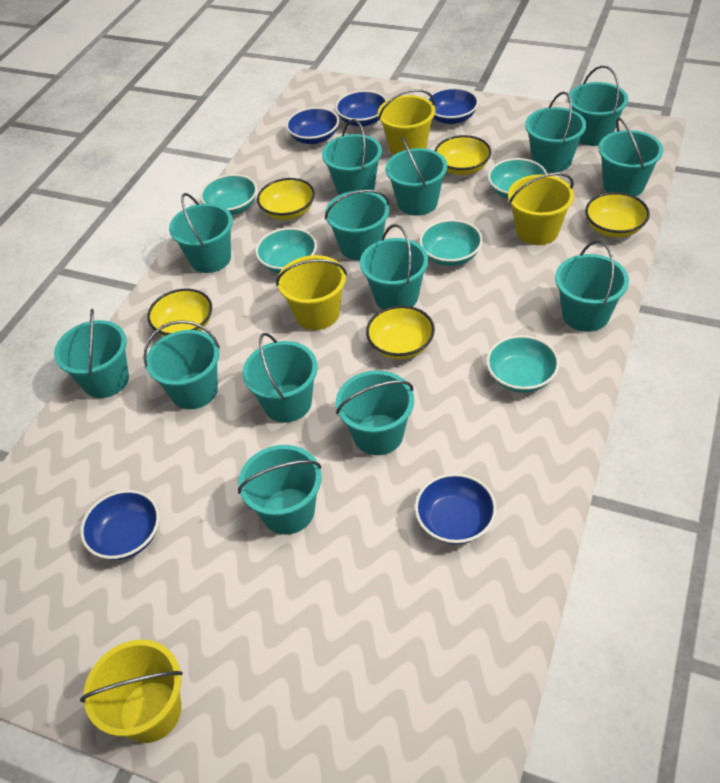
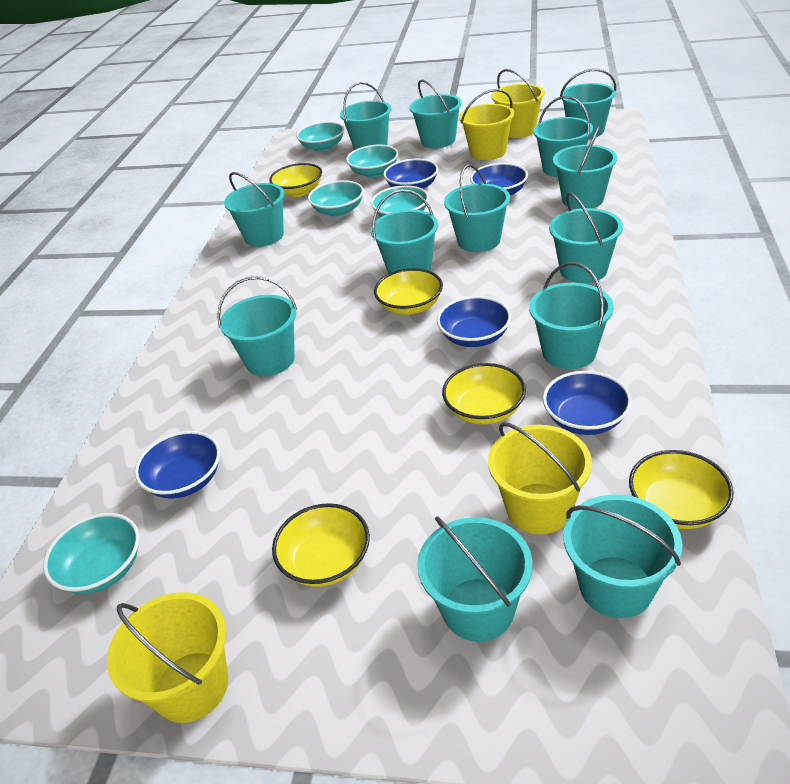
turquoise bucket: [54,309,129,398] [143,320,220,409] [169,193,233,273] [238,445,321,535] [242,333,318,422] [322,119,382,195] [325,190,390,261] [336,370,414,455] [360,224,429,309] [386,137,447,216] [525,92,586,173] [555,241,629,332] [568,66,628,146] [598,118,663,197] = 14 -> [217,276,297,376] [224,172,285,247] [340,82,391,150] [371,189,438,274] [409,79,462,148] [417,516,533,642] [444,164,510,252] [529,262,614,369] [533,96,593,177] [549,192,623,283] [553,126,617,209] [560,69,616,139] [563,495,682,618] = 13

